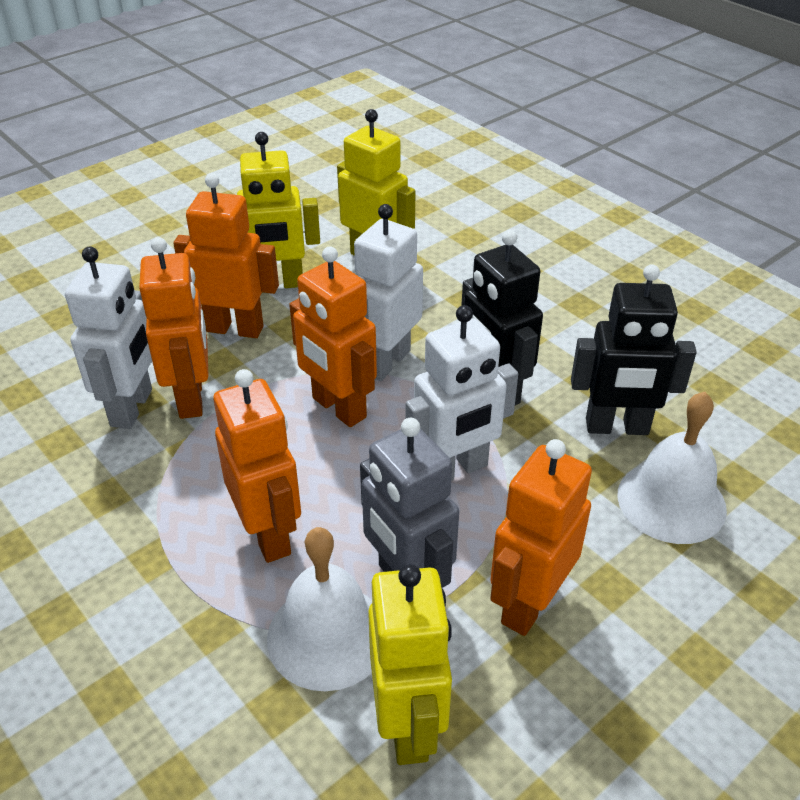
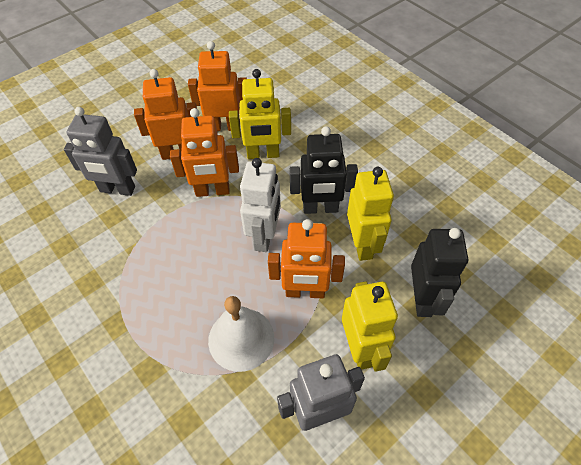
grey robot: [360,418,459,588] = 1 -> [64,107,137,196] [277,354,365,431] = 2
orange robot: [139,237,208,419] [173,173,279,338] [213,369,301,563] [289,246,377,427] [490,439,592,636] = 5 -> [134,69,197,160] [170,108,239,197] [188,41,247,131] [268,219,345,298] = 4
white bell: [267,527,372,691] [617,392,727,544] = 2 -> [208,296,274,372] = 1
white robot: [65,246,152,429] [354,204,423,381] [405,305,518,481] = 3 -> [240,158,281,252] = 1

